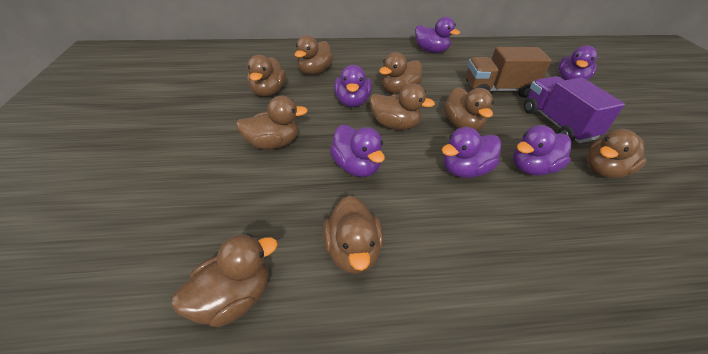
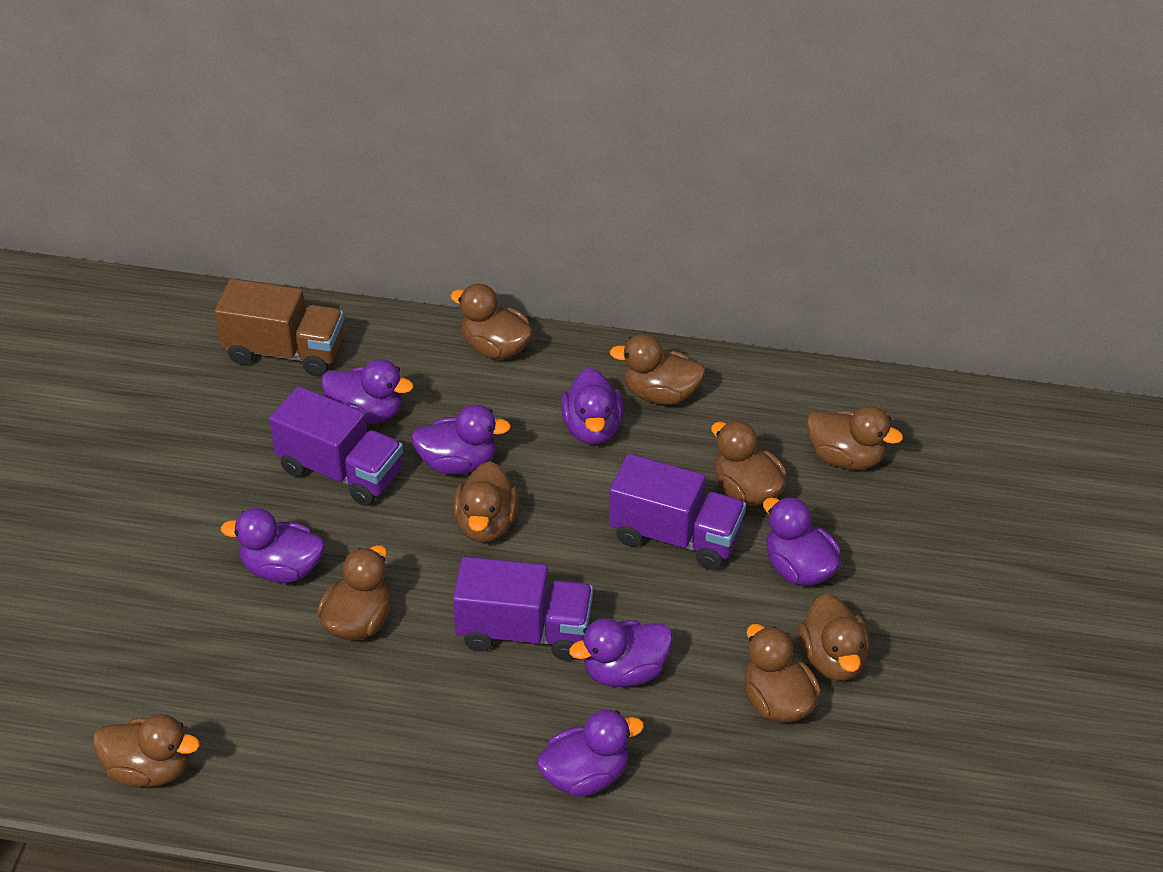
purple duck: [330,125,385,177] [334,65,372,107] [415,17,460,53] [442,127,501,178] [513,125,571,176] [558,45,597,80] = 6 -> [221,508,325,583] [321,359,414,424] [411,404,511,474] [536,710,644,797] [561,368,624,445] [569,618,673,687] [763,497,841,586] = 7
purple truck: [524,76,625,143] = 1 -> [269,386,403,506] [453,557,593,661] [609,454,746,570] = 3

